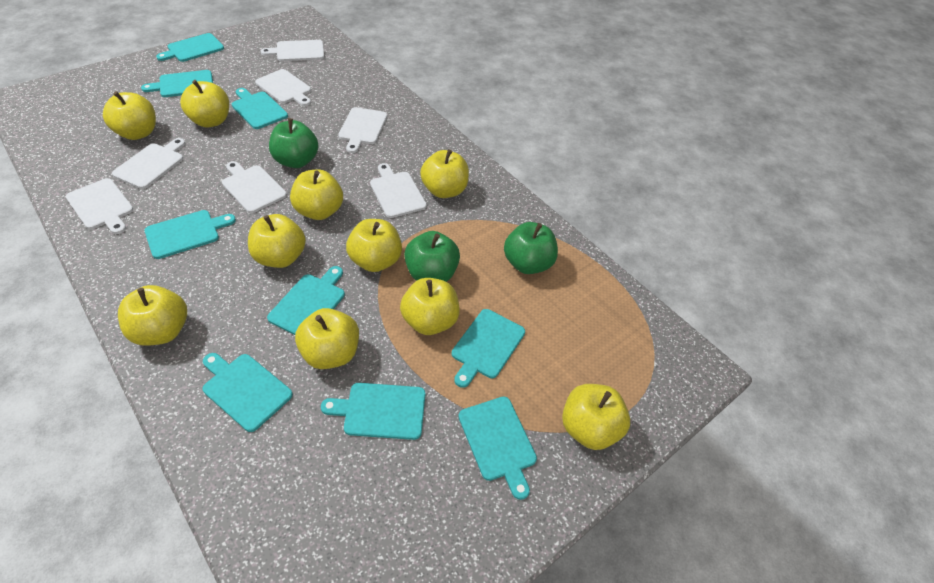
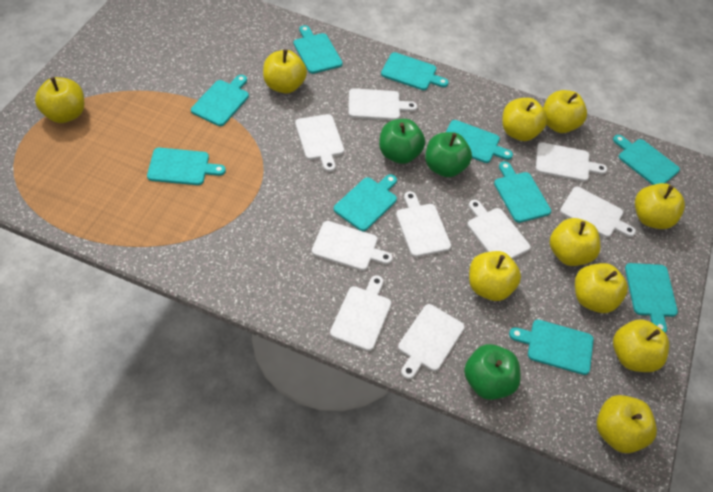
turquoise cutting board: [141,70,213,97] [144,210,236,259] [156,33,224,62] [203,353,293,432] [232,88,288,129] [267,266,345,335] [321,383,425,440] [452,309,525,388] [458,397,537,500] = 9 -> [147,148,226,185] [191,75,249,126] [294,25,343,74] [334,174,397,231] [381,52,448,90] [446,120,513,163] [494,161,551,223] [509,319,594,375] [613,135,680,185] [625,263,678,333] = 10
white cutting board: [66,178,133,234] [112,138,185,189] [222,161,287,213] [255,69,311,106] [261,40,324,61] [338,107,387,153] [370,163,427,218] = 7 -> [295,114,344,172] [312,221,393,271] [330,275,391,351] [349,88,417,120] [396,191,451,257] [398,304,465,379] [467,200,530,259] [536,142,607,182] [560,187,636,238] = 9

